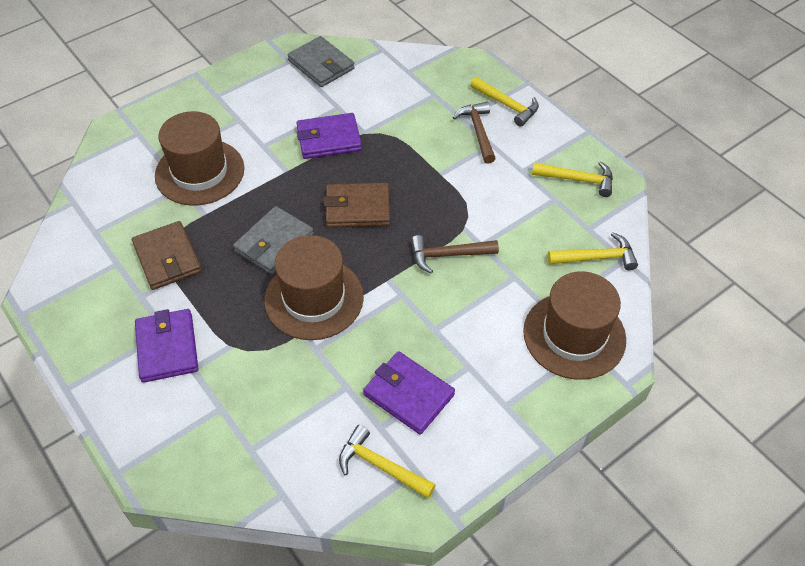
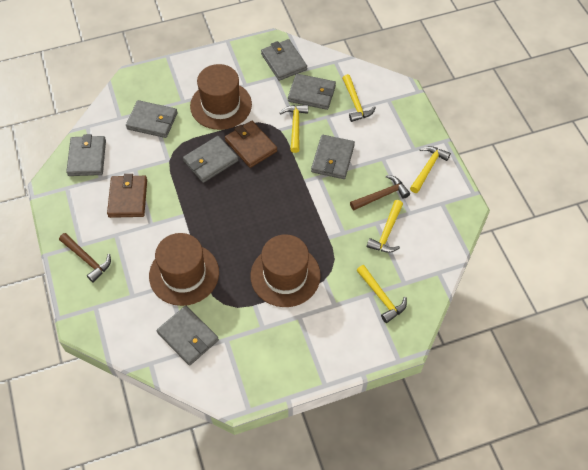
grey wallet: [233,206,314,275] [287,36,355,87] = 2 -> [66,134,106,176] [126,100,178,138] [157,306,219,366] [183,136,238,183] [261,39,307,81] [288,74,336,110] [311,135,355,179] = 7
purple wallet: [135,309,198,383] [297,113,362,159] [363,351,455,435] = 3 -> none = 0
yellow hammer: [339,425,436,499] [470,77,539,127] [532,161,613,197] [548,232,638,270] = 4 -> [280,105,308,153] [342,74,376,122] [356,265,407,323] [367,200,403,253] [410,146,451,193] = 5

